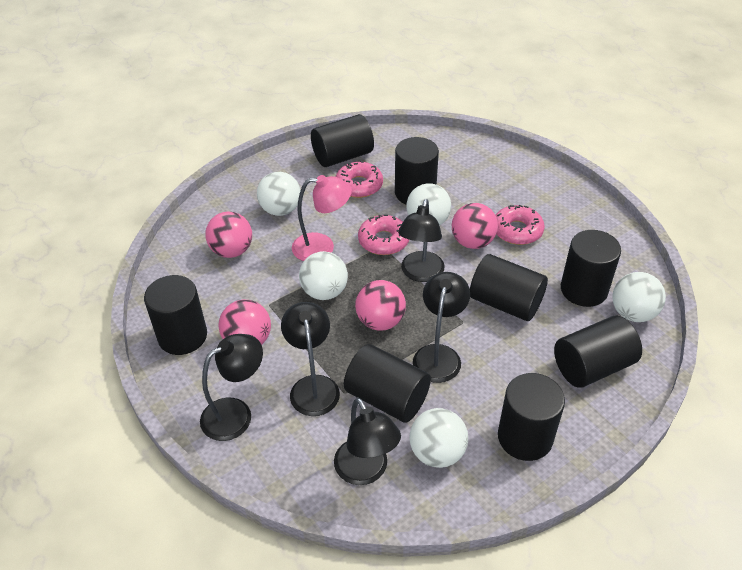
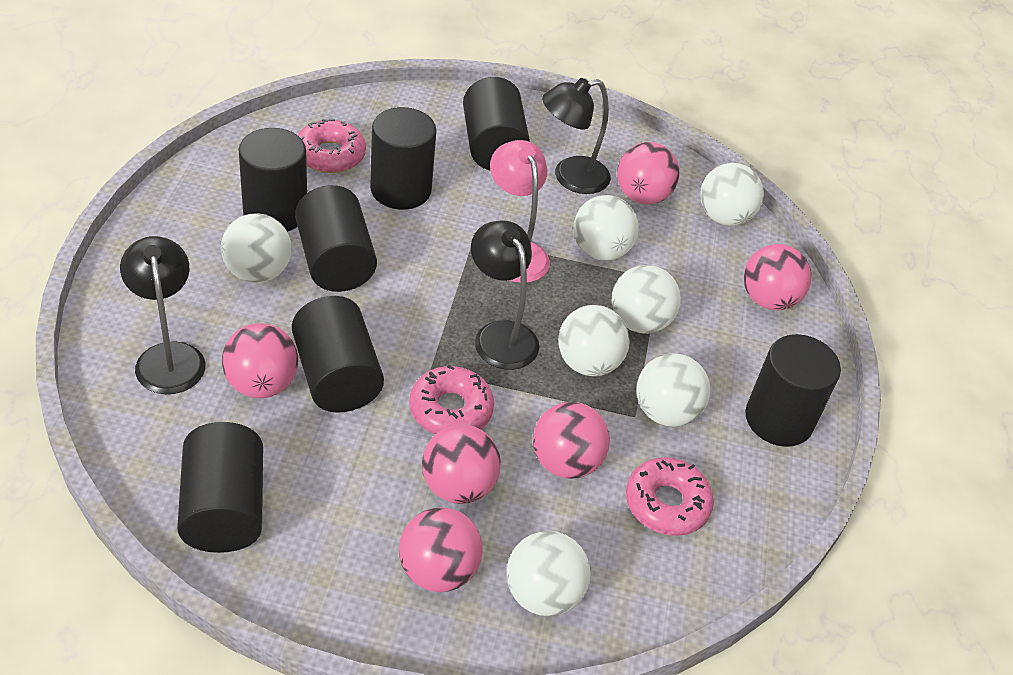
black cylinder: [144,275,207,355] [311,114,374,167] [344,344,431,422] [395,137,439,205] [470,254,548,321] [498,373,565,461] [554,316,642,388] [561,230,621,307] = 8 -> [177,422,263,553] [238,128,307,232] [292,296,384,413] [295,185,377,292] [370,107,437,210] [463,77,530,170] [745,334,841,447] = 7
black lamp: [200,334,263,441] [281,302,340,416] [334,398,401,485] [398,199,444,282] [413,272,470,383] = 5 -> [120,236,205,394] [471,220,539,370] [542,78,611,194] = 3
pink ball: [205,212,252,258] [219,299,271,345] [355,280,406,331] [452,203,498,249] = 4 -> [222,323,298,398] [399,507,483,592] [422,424,501,504] [533,402,610,479] [617,142,680,205] [744,244,811,310] = 6
white ball: [257,172,301,216] [299,251,348,300] [406,183,451,226] [410,408,468,468] [612,272,666,322] = 5 -> [221,213,292,283] [506,531,591,616] [558,305,630,376] [573,195,639,261] [612,265,681,334] [637,353,710,427] [700,163,764,226] = 7

